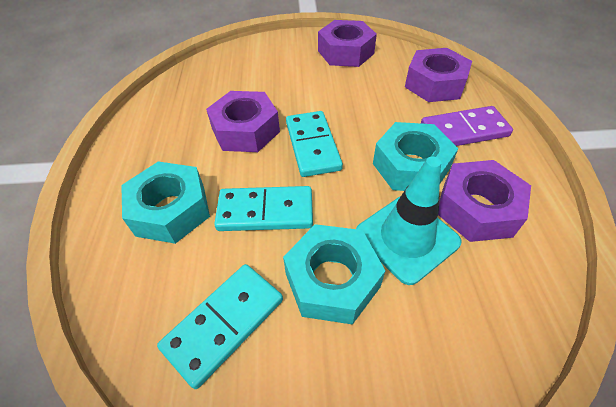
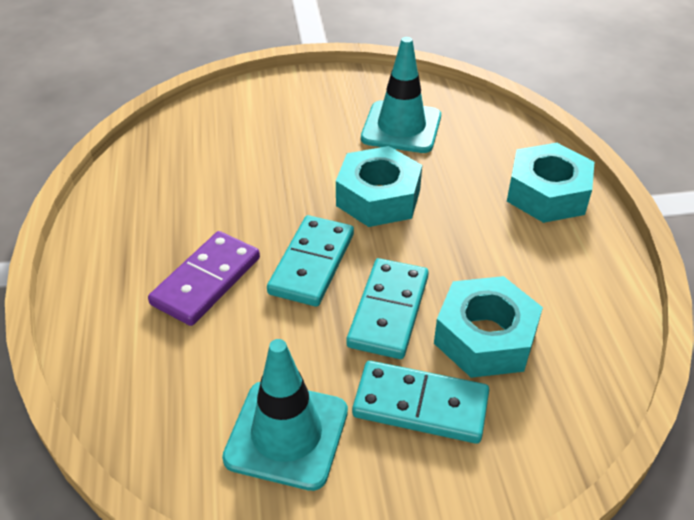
purple nut: [206,91,280,152] [318,20,377,67] [405,48,472,102] [438,160,531,242] = 4 -> none = 0
turquoise traffic cone: [356,157,462,285] = 1 -> [222,339,348,491] [361,37,441,153] = 2

